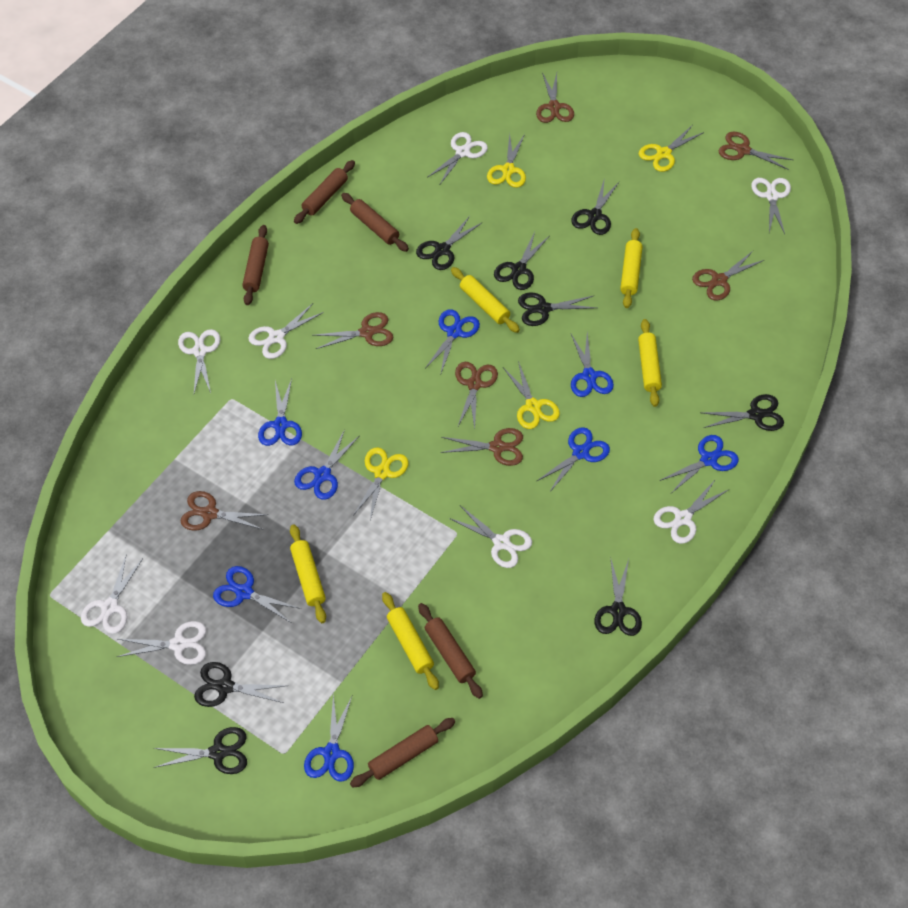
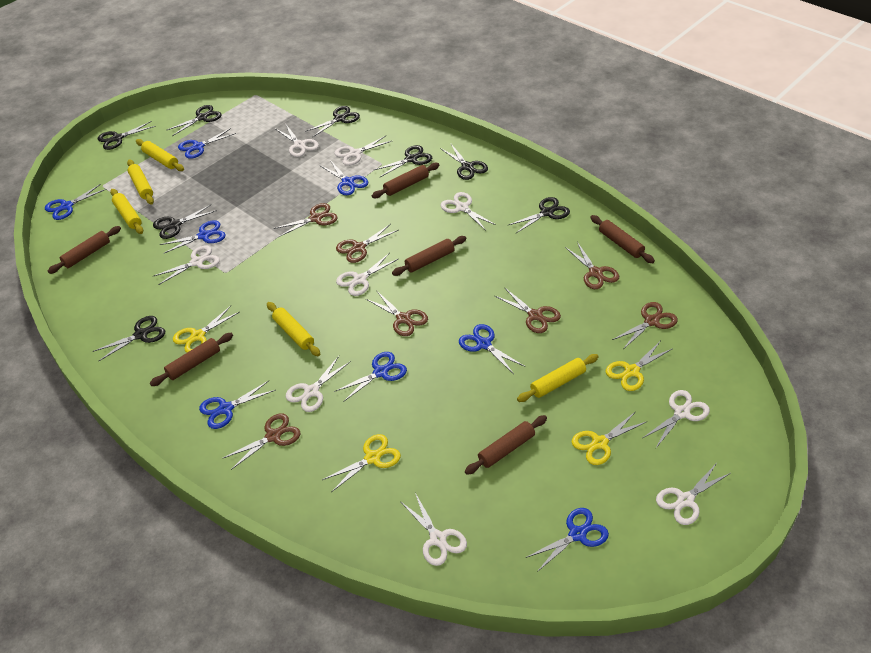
brown rolling pin: [242,225,269,305] [294,160,355,224] [341,193,409,252] [350,718,455,788] [418,603,483,699] = 5 -> [48,226,121,274] [150,333,233,386] [372,163,439,198] [392,236,466,276] [465,415,547,475] [590,215,655,263] = 6
white scissors: [81,556,143,634] [117,621,206,665] [178,329,220,393] [248,303,324,359] [427,132,488,184] [449,505,532,568] [654,479,728,544] [751,178,791,234] = 8 -> [154,246,220,285] [276,125,319,157] [286,356,351,412] [334,136,391,166] [336,253,398,296] [400,493,467,566] [441,192,496,231] [643,390,710,448] [656,464,731,525] = 9

